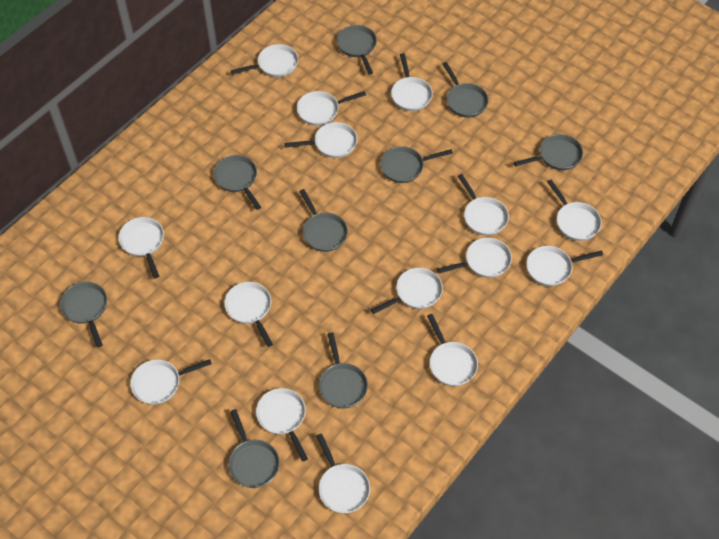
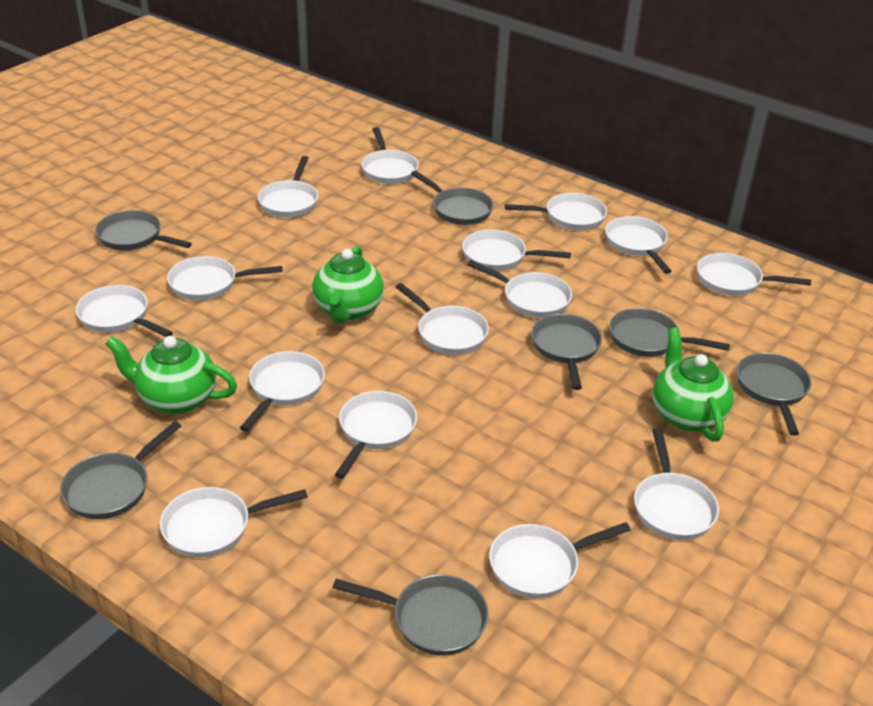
green teapot: none = 0 -> [105,336,237,414] [312,245,384,324] [653,327,734,442] = 3
grey pan: [60,282,107,347] [213,155,261,210] [228,409,280,488] [299,189,348,252] [319,332,368,408] [337,25,377,74] [380,146,453,183] [443,62,489,118] [514,134,583,170] = 9 -> [60,421,181,519] [95,210,192,251] [333,574,489,655] [411,171,493,225] [531,314,602,390] [609,308,730,357] [737,353,812,436] = 7

